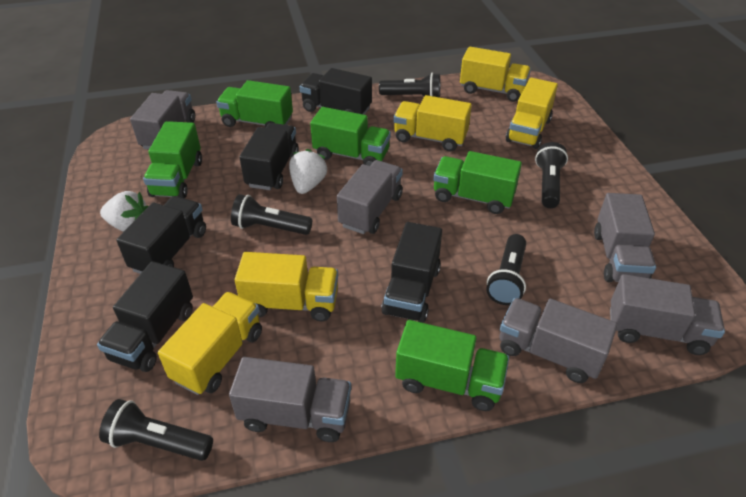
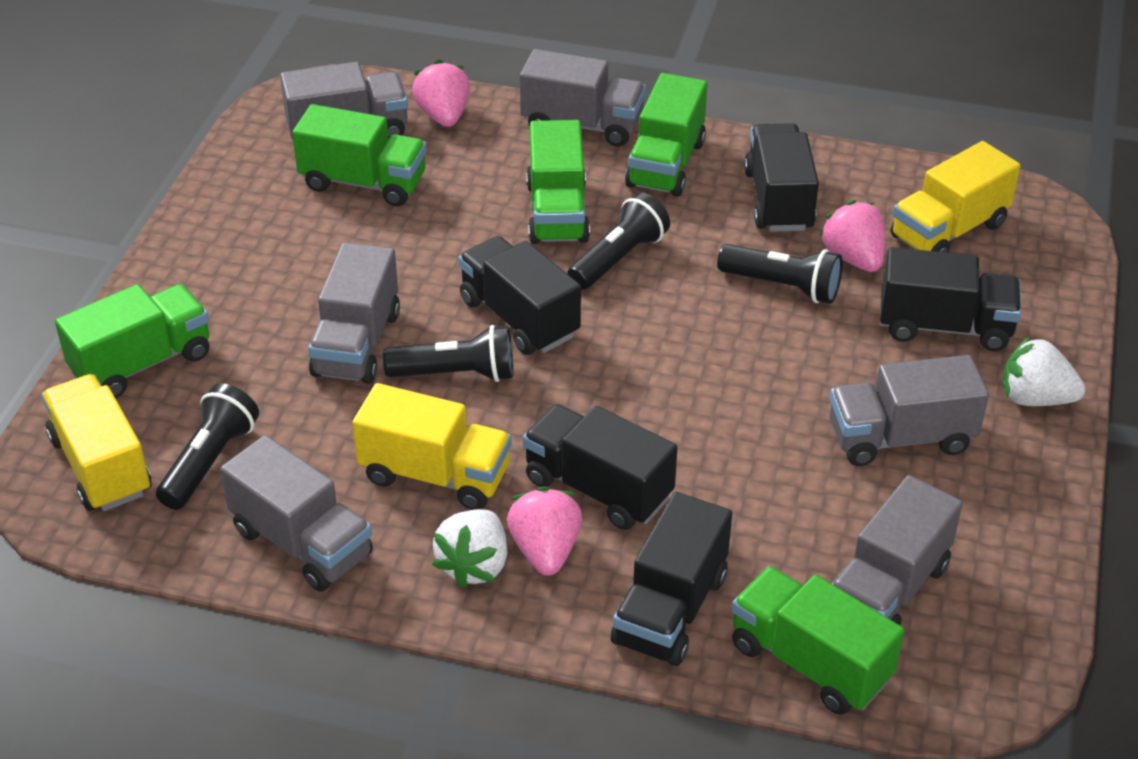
black flashlight: [99,399,213,461] [231,194,312,235] [379,73,440,98] [486,234,526,305] [535,142,568,208] = 5 -> [156,383,259,510] [383,325,513,382] [567,193,670,290] [717,244,843,304] = 4
pink strawberry: none = 0 -> [412,60,470,127] [507,487,582,576] [819,200,885,272] = 3
yellow truck: [158,292,262,395] [235,252,338,321] [393,95,472,151] [460,47,531,102] [506,78,558,149] = 5 -> [41,374,152,511] [352,383,512,510] [891,141,1020,253] = 3

